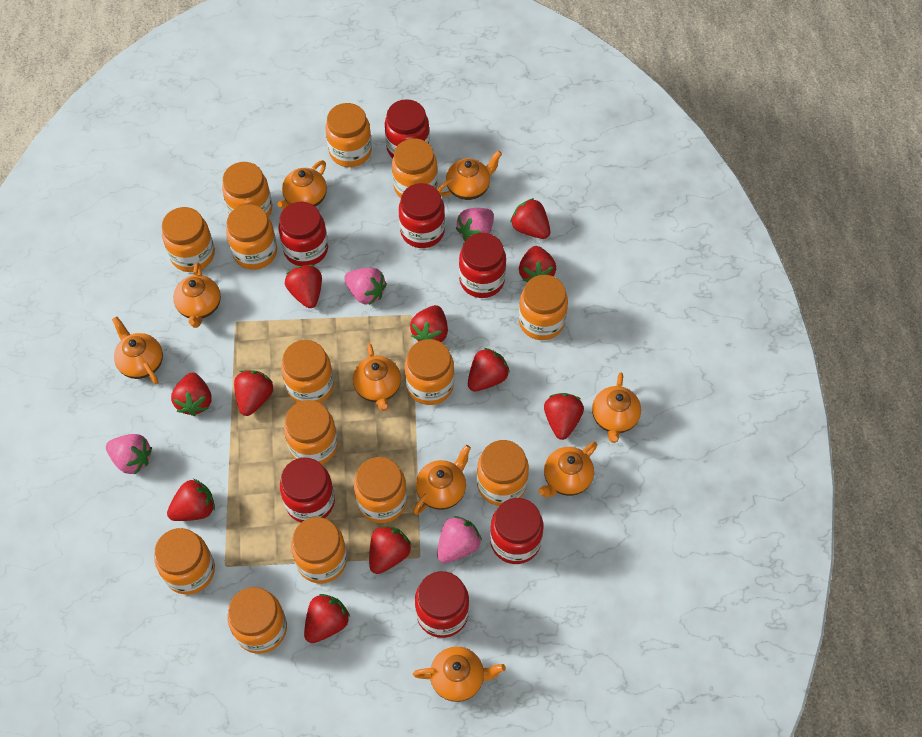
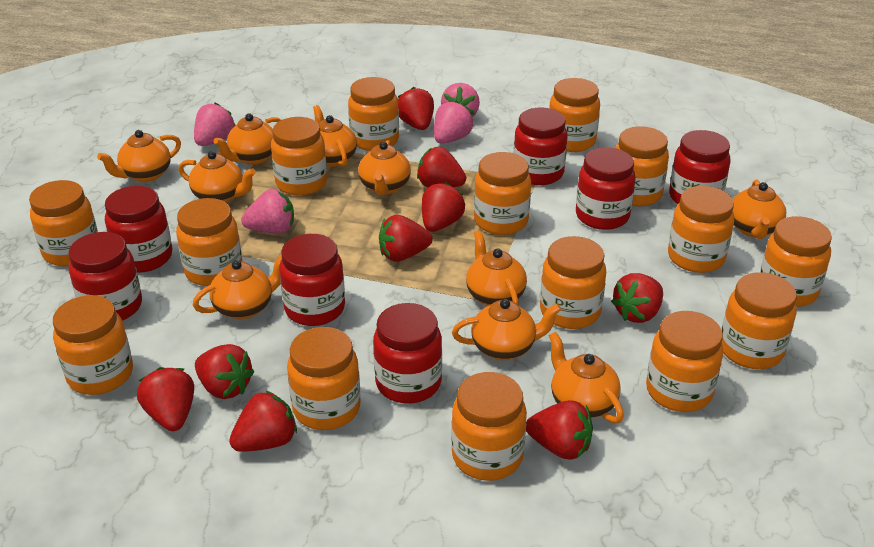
orange jar: [154,528,215,595] [162,207,215,272] [222,162,272,218] [226,204,277,270] [227,587,287,654] [281,340,334,403] [284,400,338,465] [291,517,347,583] [326,103,372,167] [354,457,407,523] [392,138,438,198] [405,339,454,405] [477,440,529,506] [519,275,568,340] = 14 -> [29,180,98,266] [53,295,133,395] [176,198,242,286] [271,117,327,196] [287,327,360,430] [348,77,399,151] [451,372,527,481] [474,152,531,235] [540,236,606,329] [549,78,600,152] [615,126,669,206] [646,311,724,412] [668,186,734,273] [721,272,797,369] [760,216,832,307] = 15
orange teapot: [112,316,163,384] [173,262,221,328] [278,160,327,210] [353,343,401,411] [413,445,471,515] [413,646,506,702] [438,150,502,200] [538,442,597,498] [592,372,641,443] = 9 -> [97,130,181,182] [178,151,256,202] [193,255,282,319] [213,113,281,165] [313,105,357,167] [358,140,411,195] [452,299,561,360] [466,231,527,306] [549,332,624,423] [733,180,786,239] = 10
red strawberry: [167,479,215,521] [171,372,212,416] [234,370,273,416] [285,265,322,308] [304,594,350,643] [369,525,411,574] [410,305,448,342] [468,348,510,391] [510,198,551,239] [519,246,556,282] [544,393,584,440] = 11 -> [137,367,194,431] [195,344,254,399] [229,390,297,452] [379,215,432,262] [398,87,434,130] [417,147,466,187] [422,182,465,232] [526,400,593,460] [611,273,663,323] = 9

